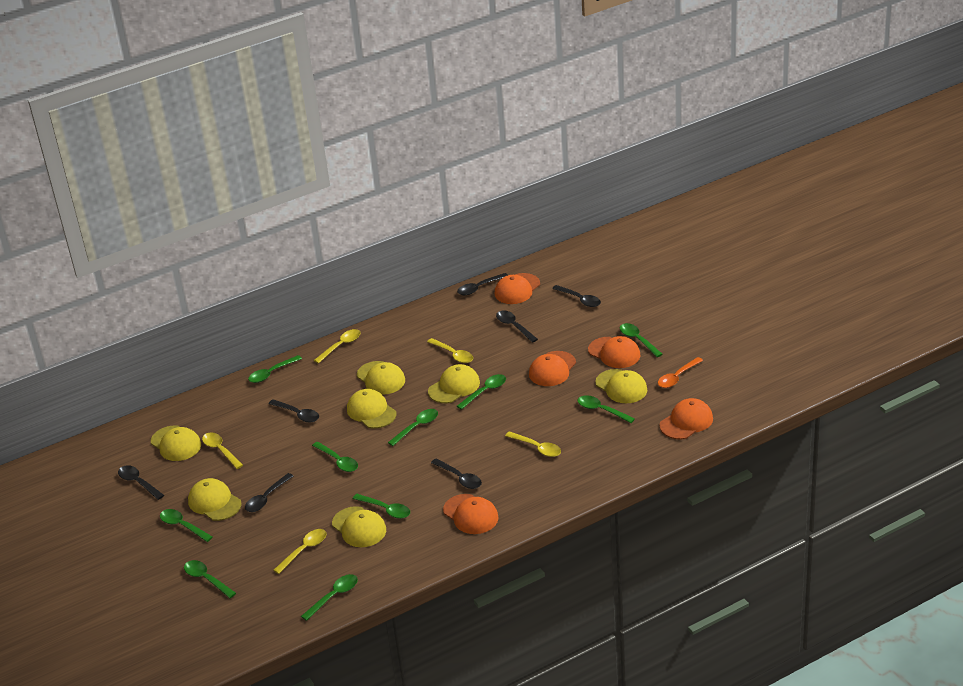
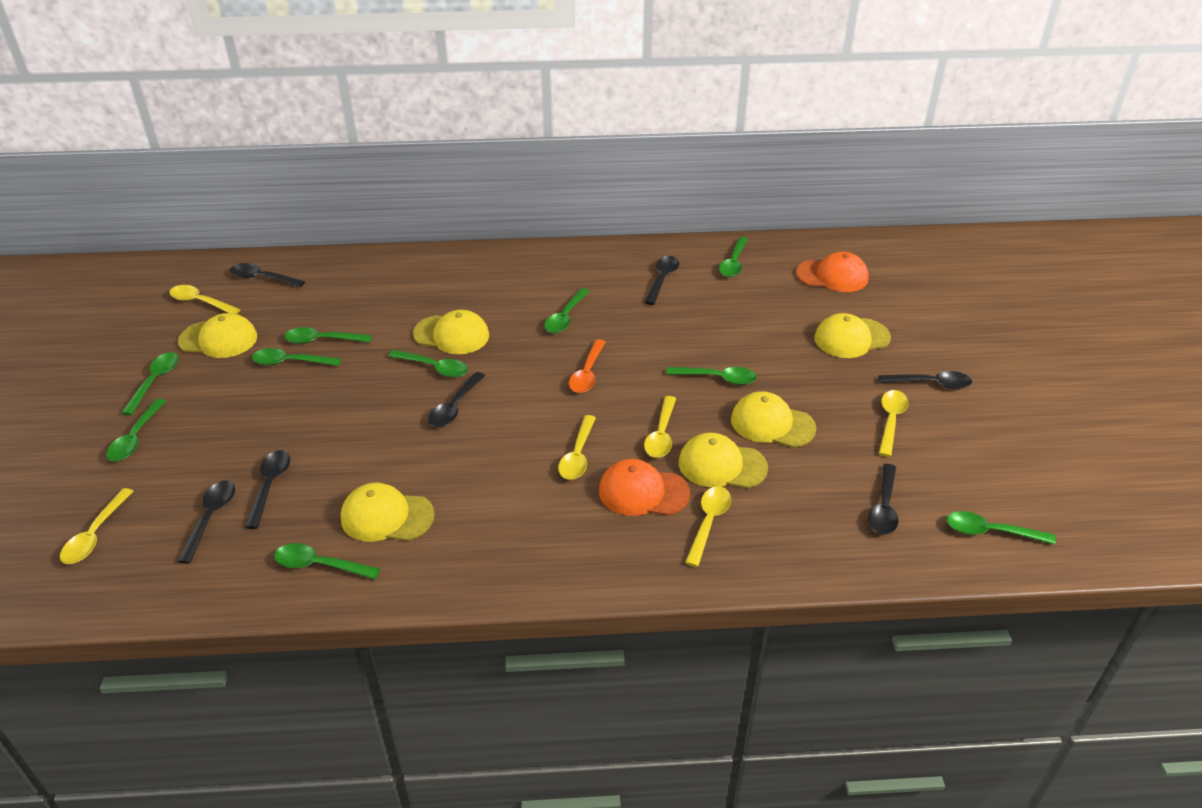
orange cap: [443,494,498,534] [495,273,540,304] [529,351,576,386] [588,336,640,368] [659,398,713,440] = 5 -> [599,459,690,516] [796,252,869,292] = 2
yellow cap: [151,425,201,461] [188,478,242,521] [332,506,386,547] [347,389,397,429] [357,361,405,395] [428,364,480,403] [595,369,647,403] = 7 -> [178,313,257,358] [341,483,435,542] [413,310,489,354] [679,432,768,488] [731,391,816,448] [814,313,891,358] = 6
yellow spoon: [202,432,243,469] [273,529,327,574] [314,329,361,364] [427,338,473,363] [505,431,561,457] = 5 -> [60,488,133,564] [169,285,241,314] [558,415,596,480] [644,396,676,458] [685,486,731,567] [879,390,908,457] = 6

